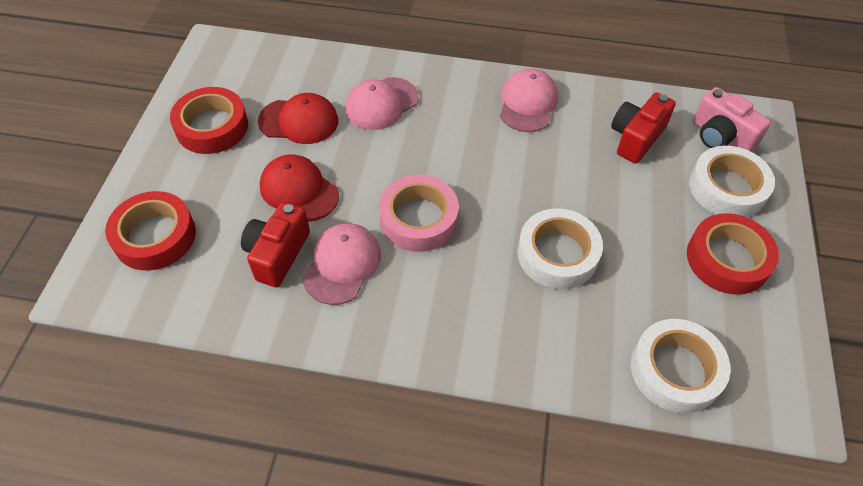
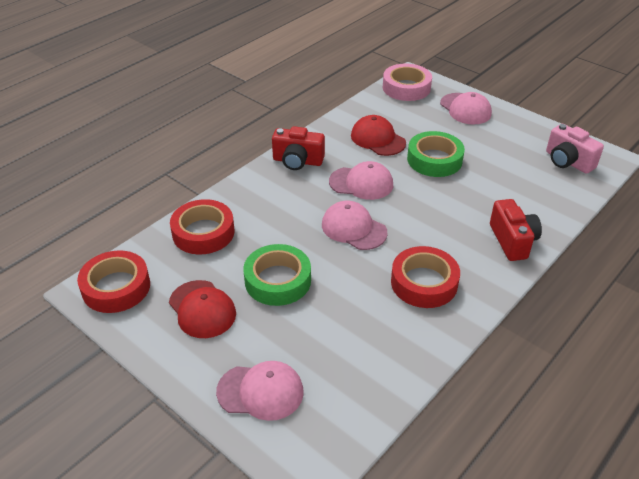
green tape: none = 0 -> [243,244,311,306] [407,131,465,177] = 2
pink cap: [303,223,381,305] [345,77,419,130] [500,68,558,132] = 3 -> [216,361,304,421] [322,201,388,250] [329,161,393,200] [440,92,492,124] = 4
white tape: [517,208,603,289] [631,319,731,413] [689,146,775,217] = 3 -> none = 0

